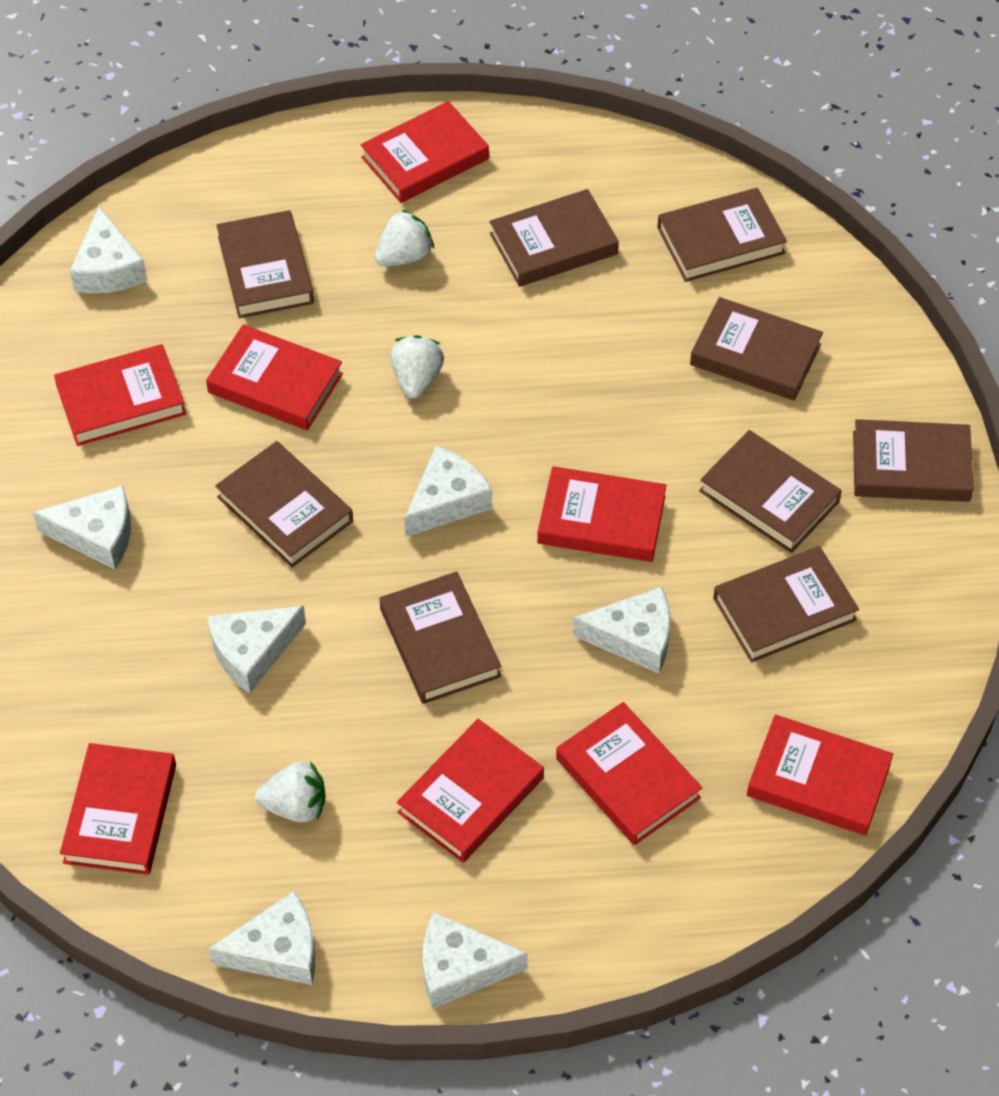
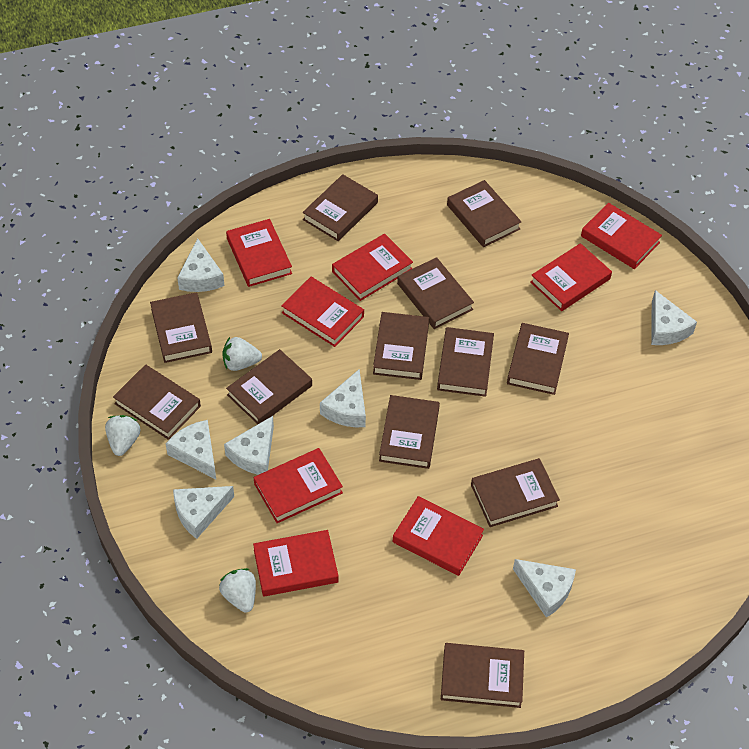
brown book: [215,441,353,568] [216,210,314,318] [380,572,501,704] [490,189,619,287] [657,188,787,282] [690,297,823,400] [699,430,842,553] [713,546,859,663] [853,419,974,502] = 9 -> [113,364,201,440] [150,292,212,363] [226,349,312,424] [303,174,378,241] [373,312,429,380] [379,395,440,469] [397,257,474,329] [437,327,494,397] [441,643,524,708] [447,180,521,247] [471,458,560,527] [507,323,569,395] = 12

